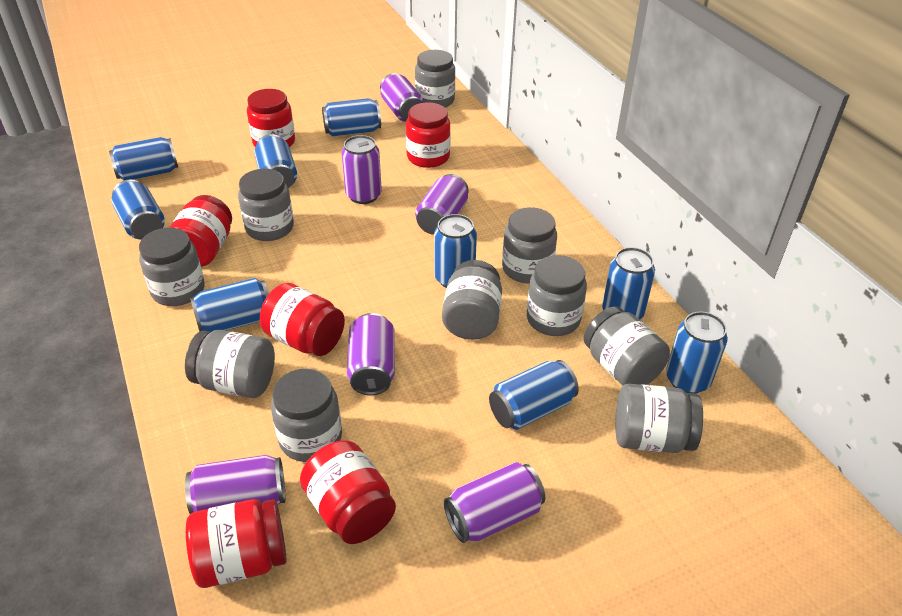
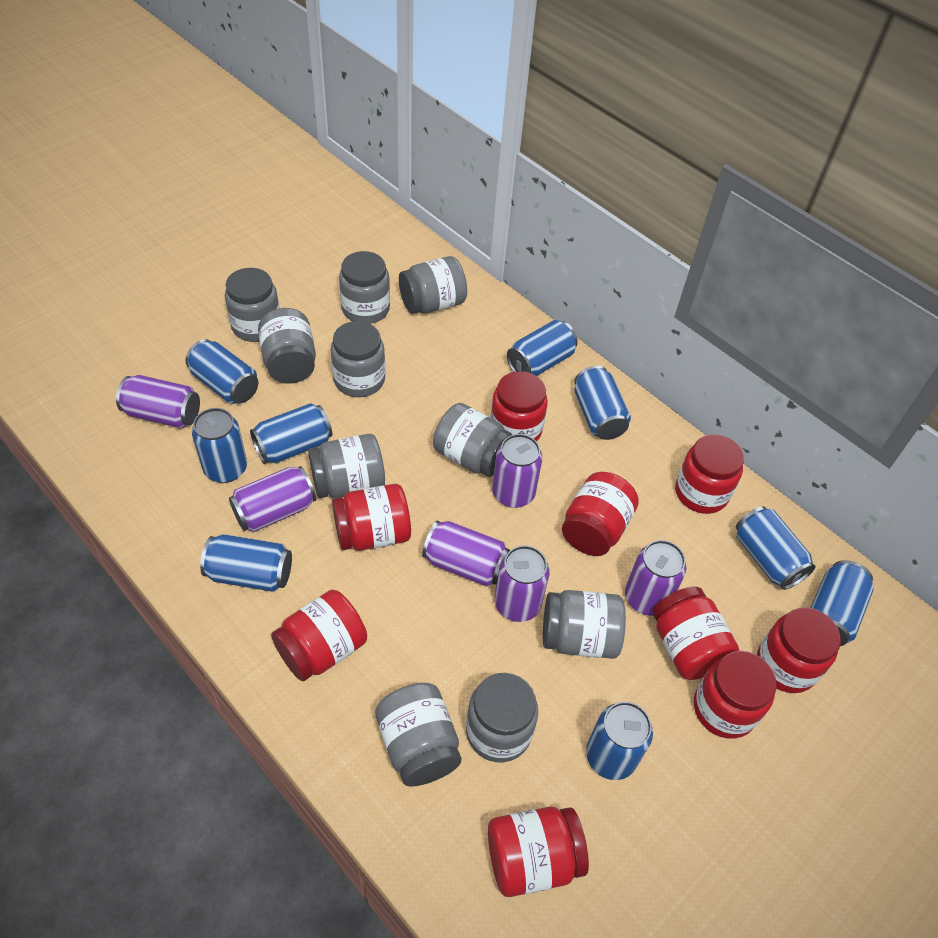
red jar: [169,195,232,267] [186,499,286,588] [247,89,295,147] [260,283,345,356] [300,440,396,544] [406,102,451,168] = 6 -> [271,590,367,681] [332,484,411,551] [488,807,589,897] [490,371,548,441] [562,472,639,556] [653,587,739,680] [675,434,744,514] [694,651,777,739] [757,607,841,693] = 9

